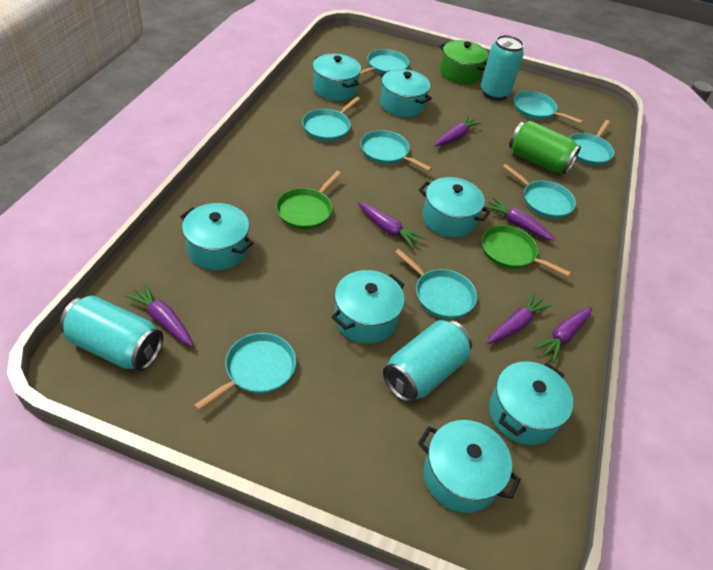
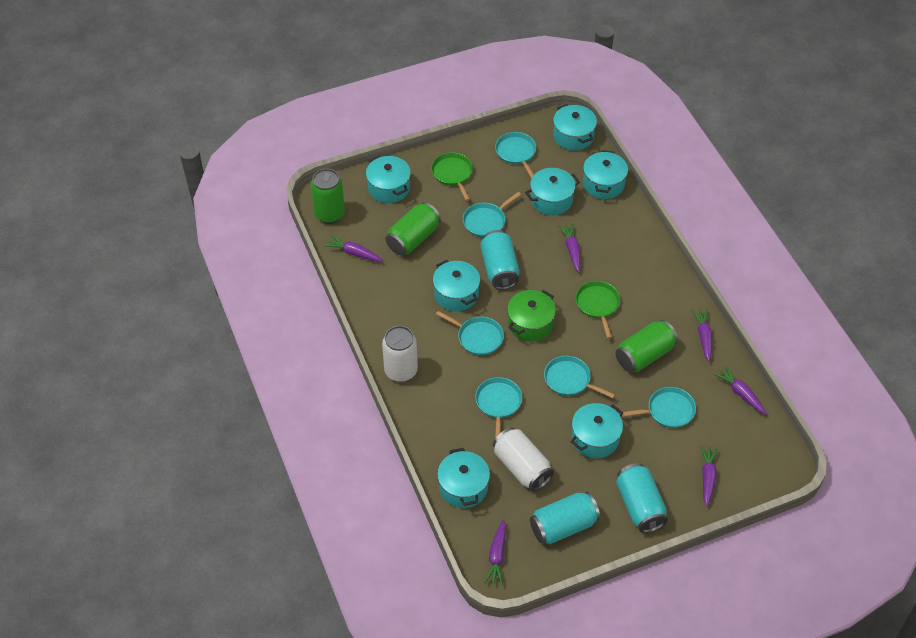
green can: [509,121,581,174] = 1 -> [311,169,345,224] [385,202,441,255] [616,320,678,372] = 3
turquoise pan: [194,333,296,411] [302,97,360,141] [359,49,409,76] [360,130,432,171] [395,249,477,319] [503,164,576,219] [514,91,583,124] [569,120,614,166] = 8 -> [436,311,504,355] [463,192,521,237] [475,377,522,438] [495,132,536,179] [544,356,615,398] [622,387,696,428] = 6
white can: none = 0 -> [382,326,418,382] [493,427,554,491] = 2

